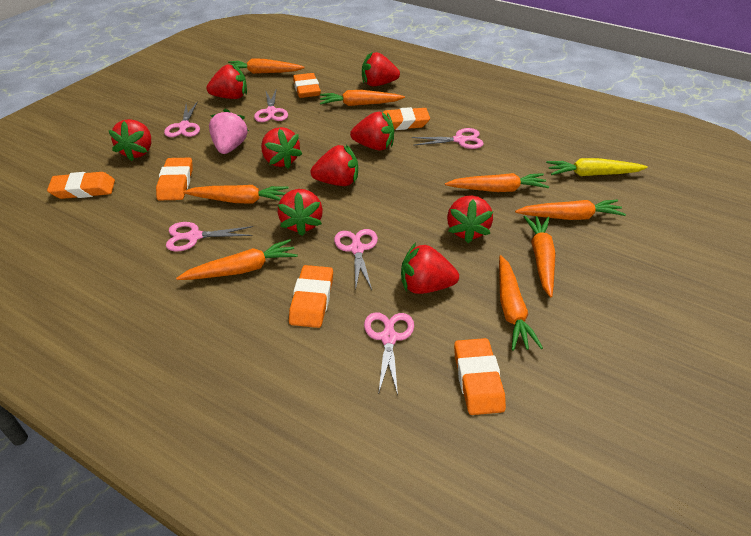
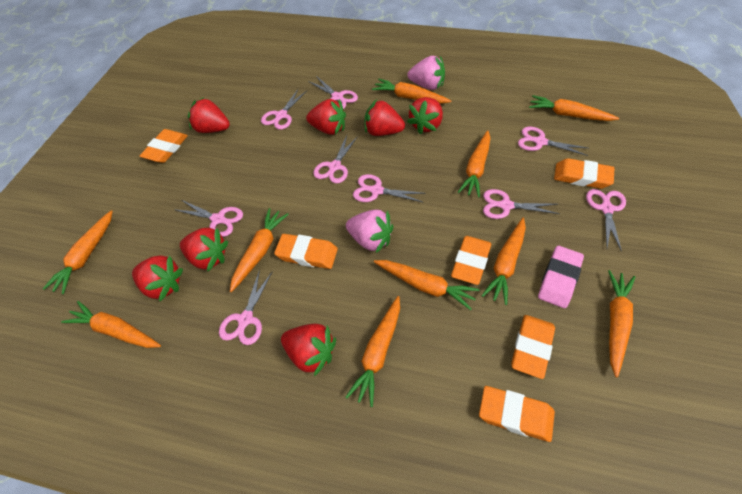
orange carrot: [176,239,298,280] [183,185,289,203] [228,58,304,74] [320,90,405,106] [445,173,549,192] [499,255,543,351] [515,200,626,220] [524,216,556,298] = 8 -> [43,210,113,294] [61,301,161,348] [230,208,289,292] [346,296,400,407] [372,79,451,104] [374,260,479,310] [458,130,490,198] [482,218,526,305] [529,95,619,121] [608,270,635,377] = 10
pink eraser: none = 0 -> [538,246,584,308] = 1
pink scissors: [164,101,200,137] [166,222,253,251] [254,88,288,122] [334,229,378,291] [364,312,414,395] [412,128,484,149] = 6 -> [174,200,243,237] [219,269,273,345] [261,89,307,130] [308,76,358,109] [313,135,358,183] [353,174,426,203] [483,189,560,219] [518,127,588,156] [586,189,626,252] = 9
pink strawberry: [209,109,249,154] = 1 -> [346,210,394,253] [407,56,445,90] = 2
red strawberry: [109,119,151,161] [206,64,247,99] [261,127,302,169] [278,189,323,236] [310,145,358,186] [350,112,394,151] [362,52,400,86] [401,243,459,294] [447,195,493,243] = 9 -> [132,255,183,301] [180,228,228,271] [188,97,230,133] [281,324,336,376] [306,99,346,135] [364,99,405,136] [407,97,443,134] = 7
yellow carrot: [546,158,648,176] = 1 -> none = 0

